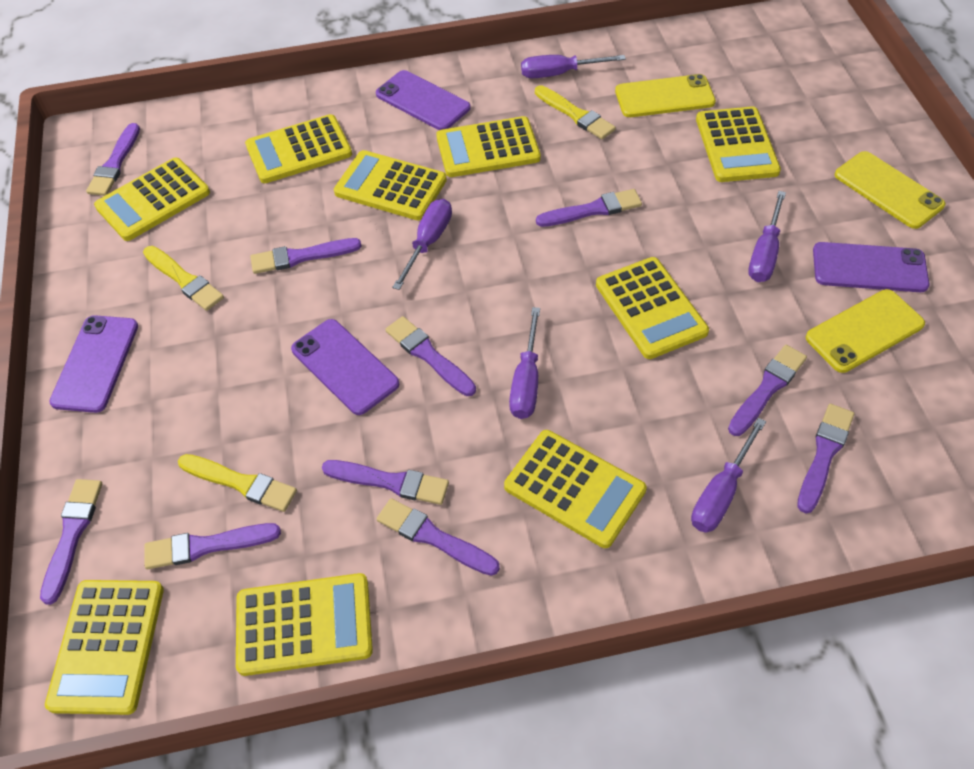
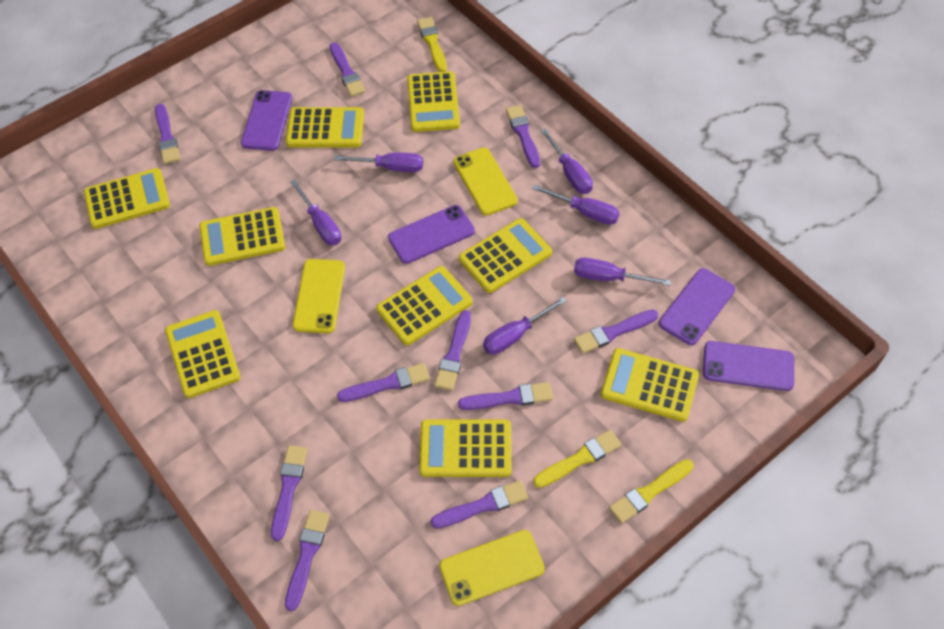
purple screwdriver: [392,199,452,290] [509,307,540,419] [521,55,626,78] [691,418,766,533] [748,191,786,282] = 5 -> [290,179,341,245] [334,153,423,172] [483,297,567,355] [532,184,620,225] [541,128,593,194] [574,258,671,286] = 6

